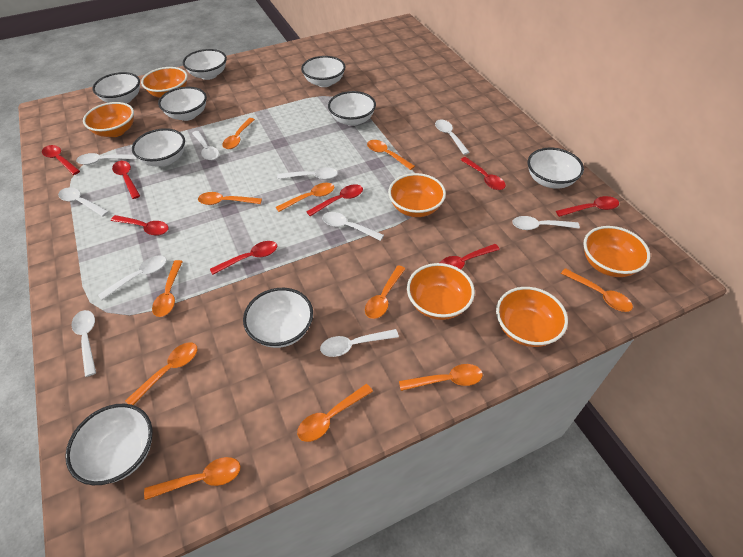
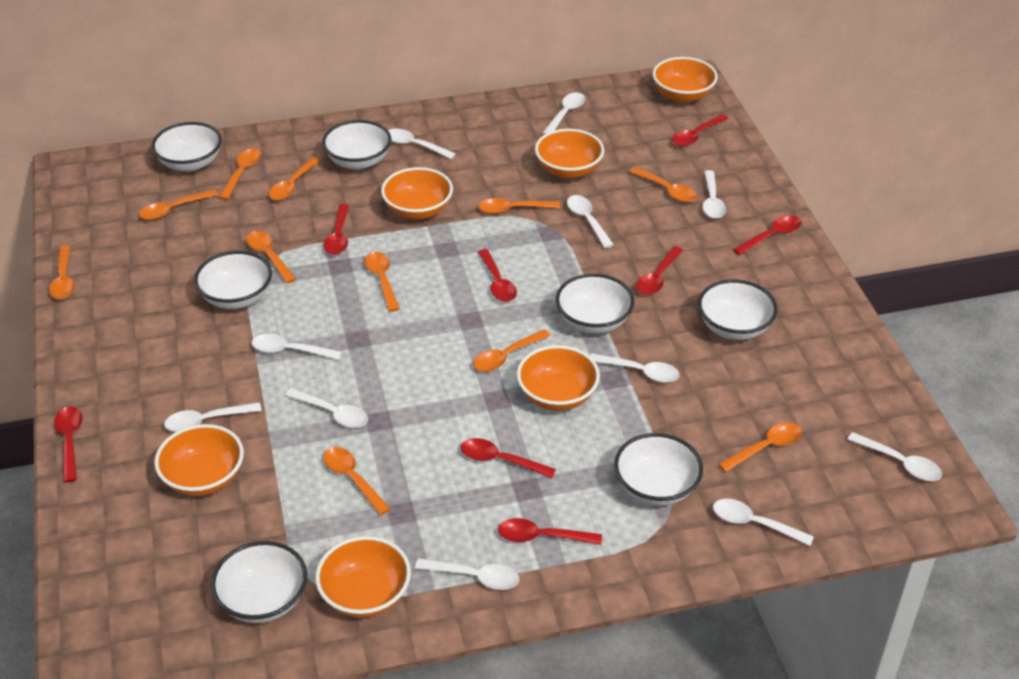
white bowl: [65,404,152,485] [92,72,140,104] [132,128,185,167] [158,87,207,121] [183,49,227,80] [243,288,313,348] [301,56,345,87] [328,91,376,126] [528,148,584,188] = 9 -> [152,122,222,172] [194,251,272,309] [211,541,307,623] [322,120,391,169] [556,274,634,334] [614,433,703,506] [698,280,778,340] = 7
white spoon: [58,187,109,217] [72,310,96,377] [76,153,137,165] [98,255,167,300] [192,131,219,160] [277,167,338,180] [320,329,399,357] [322,212,384,241] [435,120,470,155] [512,216,580,230] = 10 -> [164,402,262,432] [252,334,342,360] [285,388,368,428] [388,128,456,159] [415,558,519,590] [542,92,585,135] [567,195,614,248] [590,353,680,383] [702,170,726,219] [713,498,814,546] [847,432,942,481] = 11

